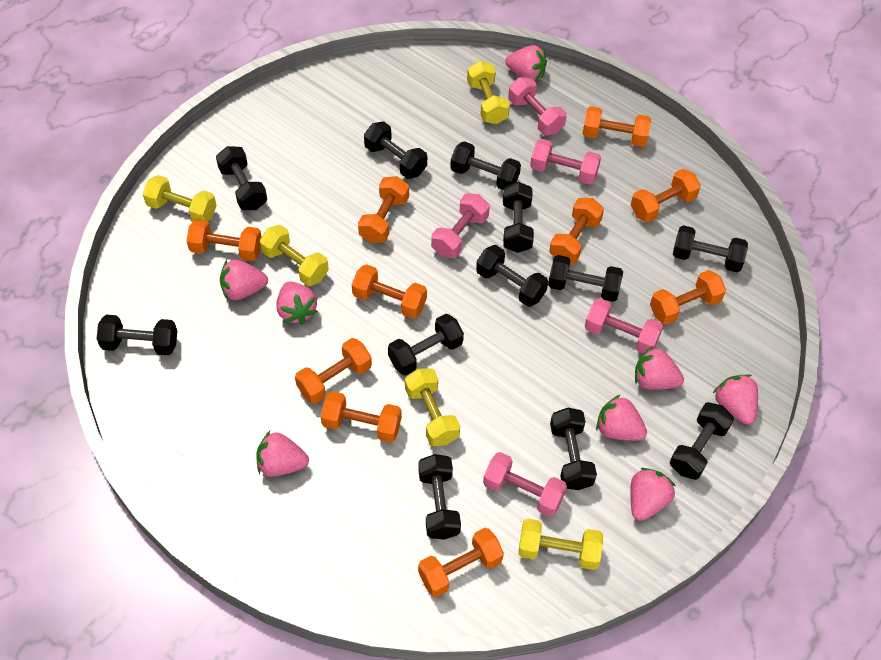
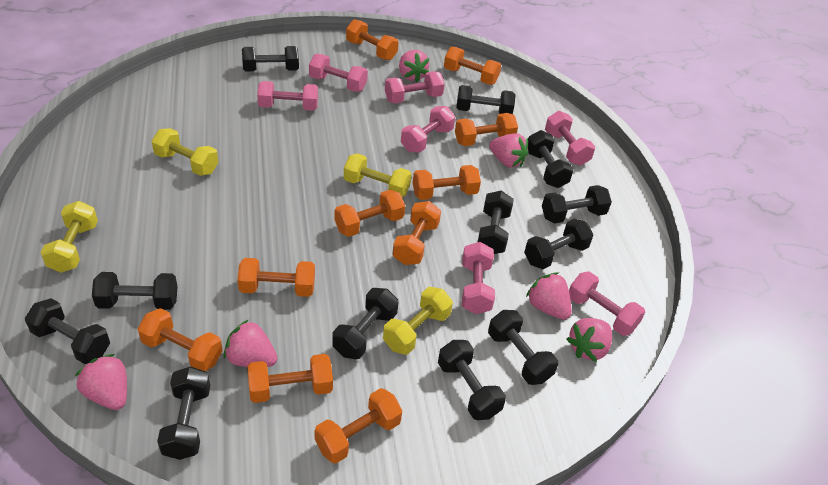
pink dumbbell: [431,193,490,258] [483,452,567,517] [508,77,567,135] [530,139,601,185] [585,298,663,354] = 5 -> [257,81,318,111] [309,54,368,92] [385,71,445,104] [401,106,455,152] [462,242,495,314] [545,111,595,166] [569,271,645,336] = 7
pink strawberry: [220,259,268,300] [256,431,309,477] [276,281,318,325] [505,45,547,81] [596,394,647,441] [630,468,675,521] [635,346,684,389] [713,374,758,425] = 8 -> [75,354,127,410] [224,319,278,367] [399,50,429,82] [489,133,529,168] [526,272,572,320] [567,318,612,362] = 6
yellow dumbbell: [143,175,217,222] [260,225,329,286] [405,368,460,446] [467,61,510,124] [518,518,603,570] = 5 -> [41,201,98,273] [152,128,218,176] [344,153,412,197] [383,287,453,355] = 4

